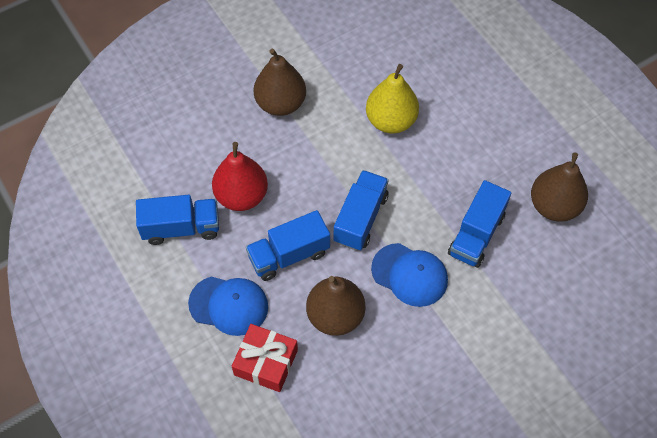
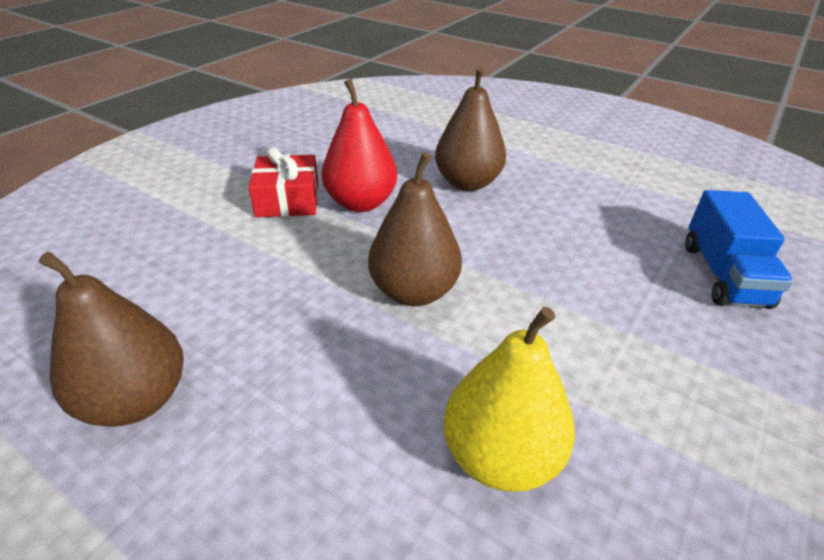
blue cap: [188,277,268,336] [371,243,448,307] = 2 -> none = 0
blue truck: [136,195,219,245] [246,210,330,281] [334,170,389,251] [448,180,511,268] = 4 -> [685,190,793,309] = 1

